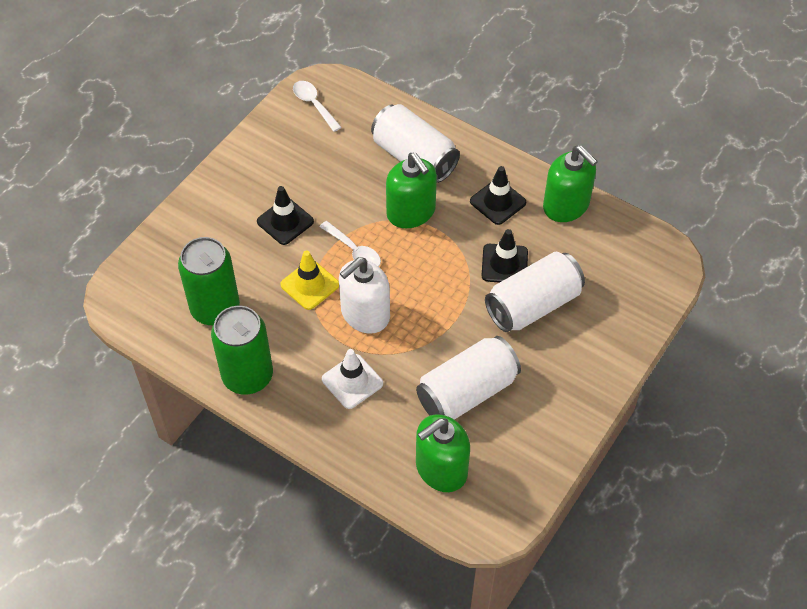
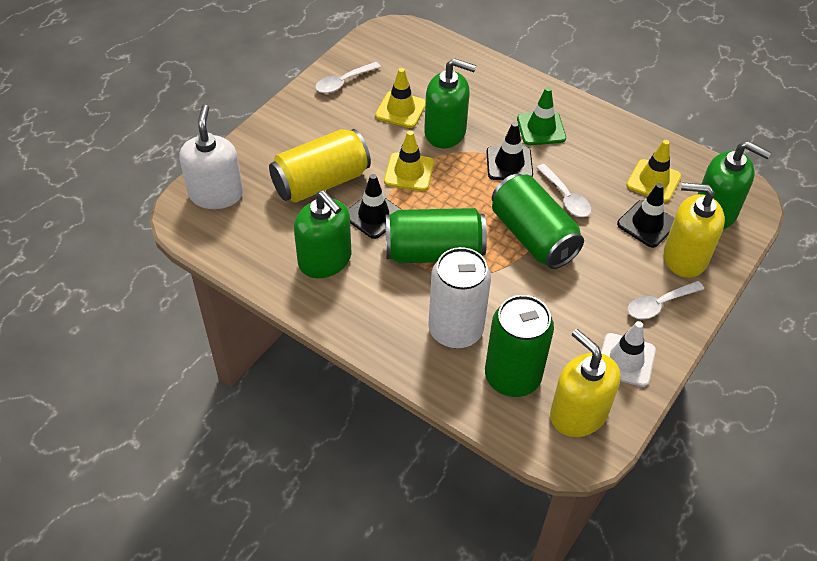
green can: [178,237,240,325] [211,306,273,395] = 2 -> [385,208,487,263] [485,295,554,397] [492,174,584,269] = 3
green traffic cone: none = 0 -> [517,87,566,145] = 1
white can: [371,104,460,183] [416,336,521,420] [485,252,585,332] = 3 -> [428,247,491,348] = 1
white spoon: [293,81,342,132] [320,221,381,267] = 2 -> [315,62,381,93] [536,164,591,217] [628,281,704,319] = 3
yellow can: none = 0 -> [269,129,371,203] = 1
yellow soap dispenser: none = 0 -> [550,329,621,437] [664,182,725,278] = 2
yellow traffic cone: [280,250,339,310] = 1 -> [375,68,426,128] [384,130,434,191] [626,140,681,202] = 3

